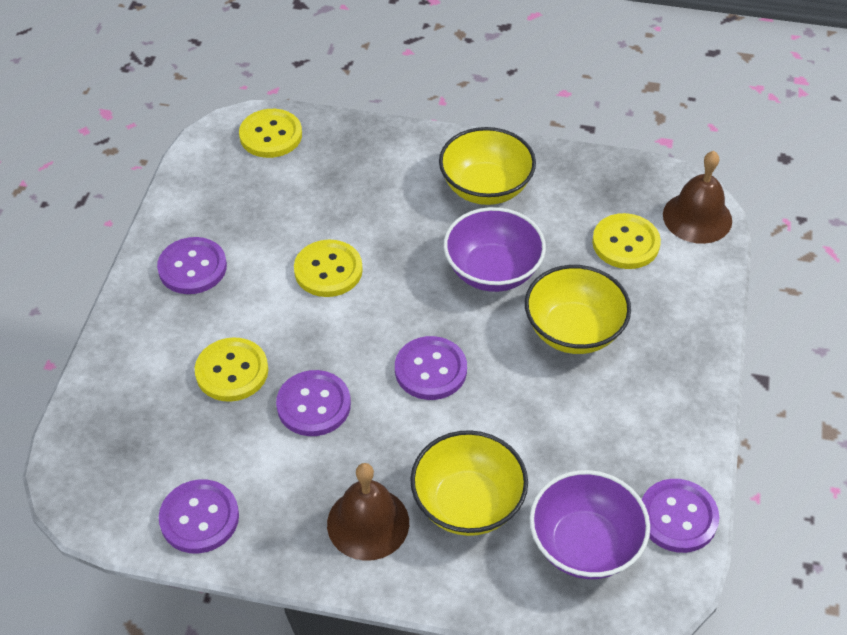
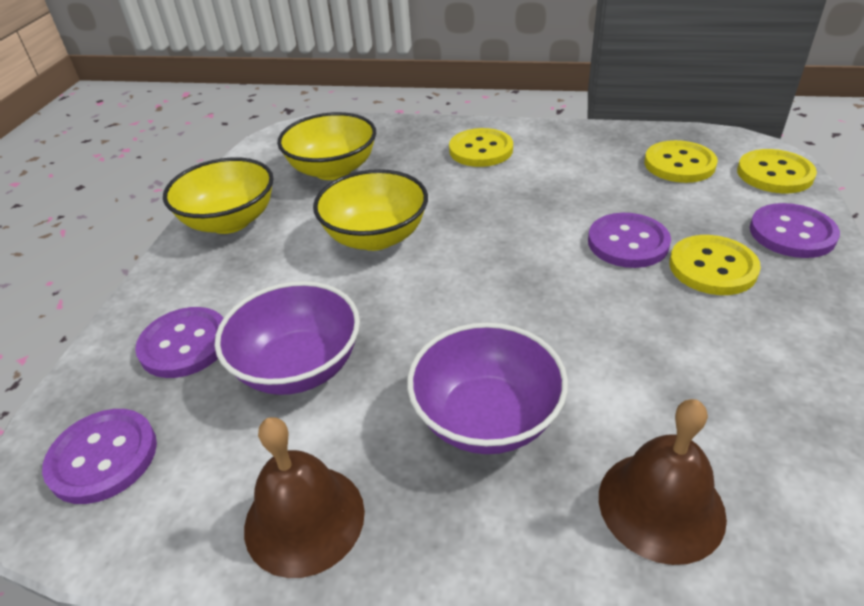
purple button: [157,237,227,294] [159,479,239,554] [276,370,351,436] [395,336,467,400] [642,479,719,553] = 5 -> [42,409,157,504] [135,307,223,378] [588,213,671,268] [750,203,840,258] = 4

